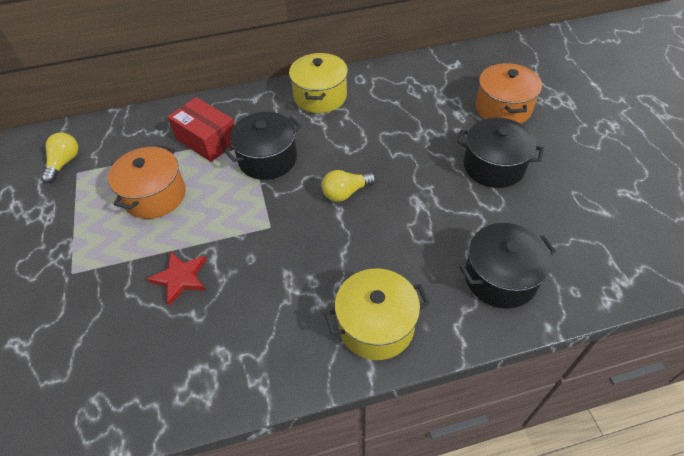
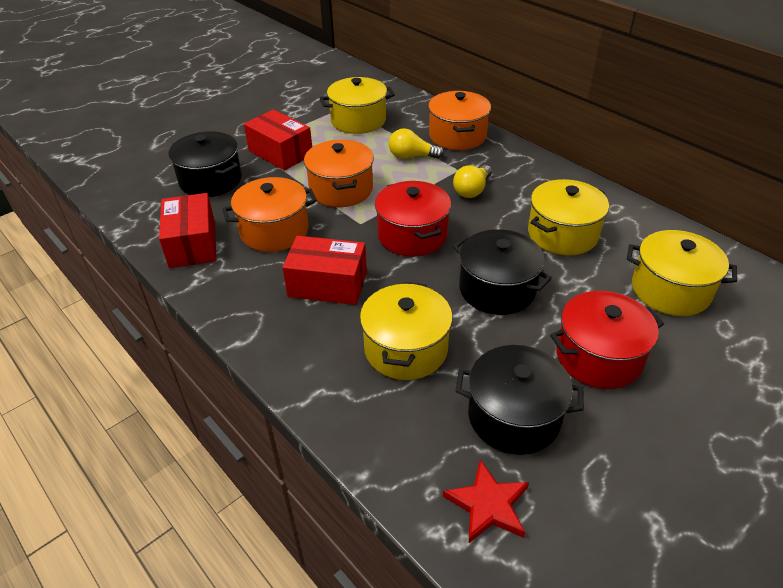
orange pot: [108,145,186,219] [476,63,542,124] = 2 -> [222,177,317,252] [304,139,374,207] [428,91,491,150] = 3
red box: [168,97,234,162] = 1 -> [159,193,216,268] [244,109,312,171] [282,236,367,305] = 3
red pot: none = 0 -> [375,181,451,257] [550,291,664,389] = 2
yellow pot: [289,53,348,113] [324,268,429,360] = 2 -> [320,77,395,134] [360,282,453,380] [528,179,609,255] [627,230,737,316] = 4

